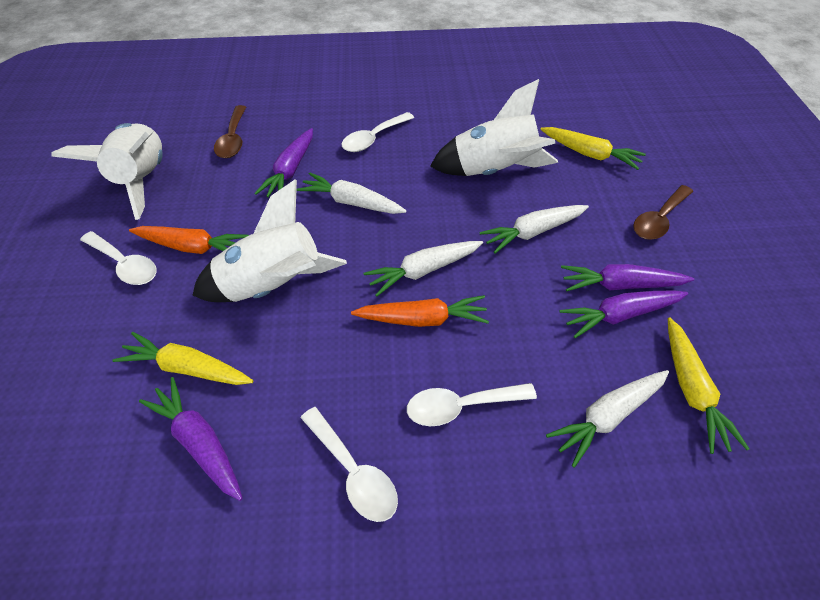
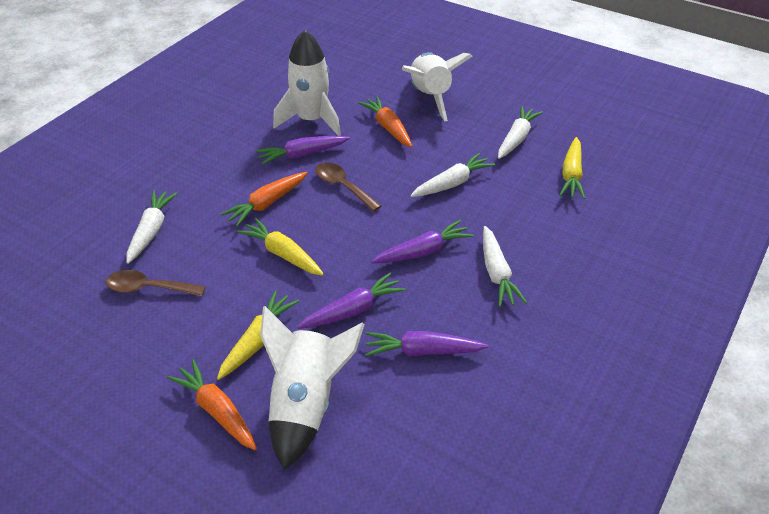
orange carrot: [129,226,249,254] [351,295,489,327] = 2 -> [167,360,257,450] [221,172,307,227] [358,96,412,147] = 3
white spoon: [80,231,157,285] [301,407,398,522] [342,112,414,152] [407,383,537,426] = 4 -> none = 0

